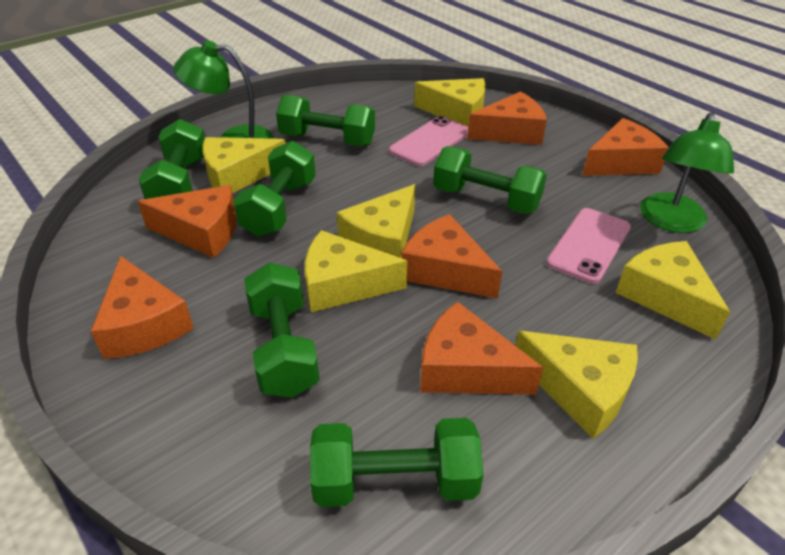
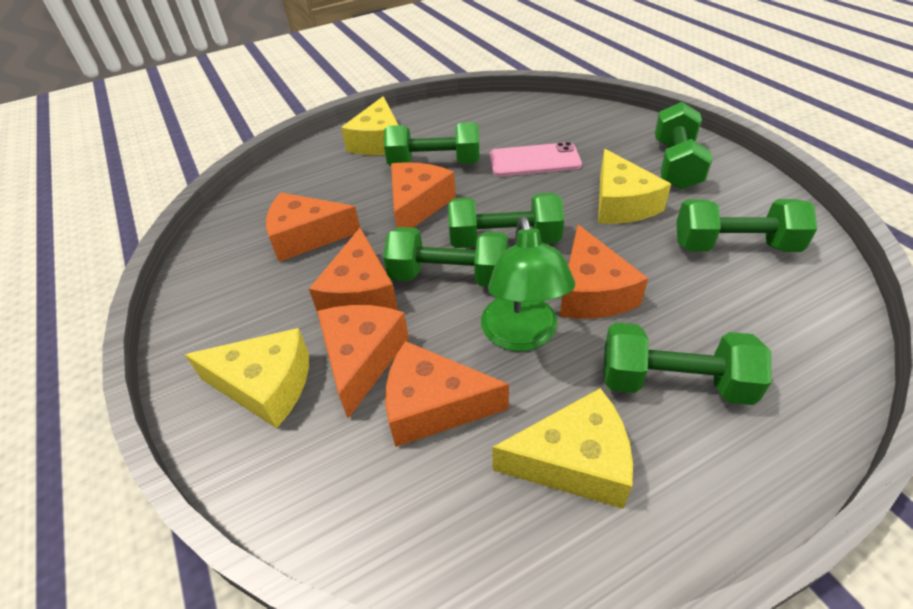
green lamp: [174,41,274,139] [640,112,734,233] = 2 -> [481,216,575,351] = 1
pink phone: [389,116,468,166] [546,208,631,284] = 2 -> [490,142,582,176] = 1
yellow cheese: [203,137,286,193] [305,230,408,312] [337,184,415,258] [414,78,486,126] [515,331,638,439] [616,241,730,340] = 6 -> [185,328,309,428] [341,96,398,155] [492,388,633,509] [598,149,671,224] = 4

